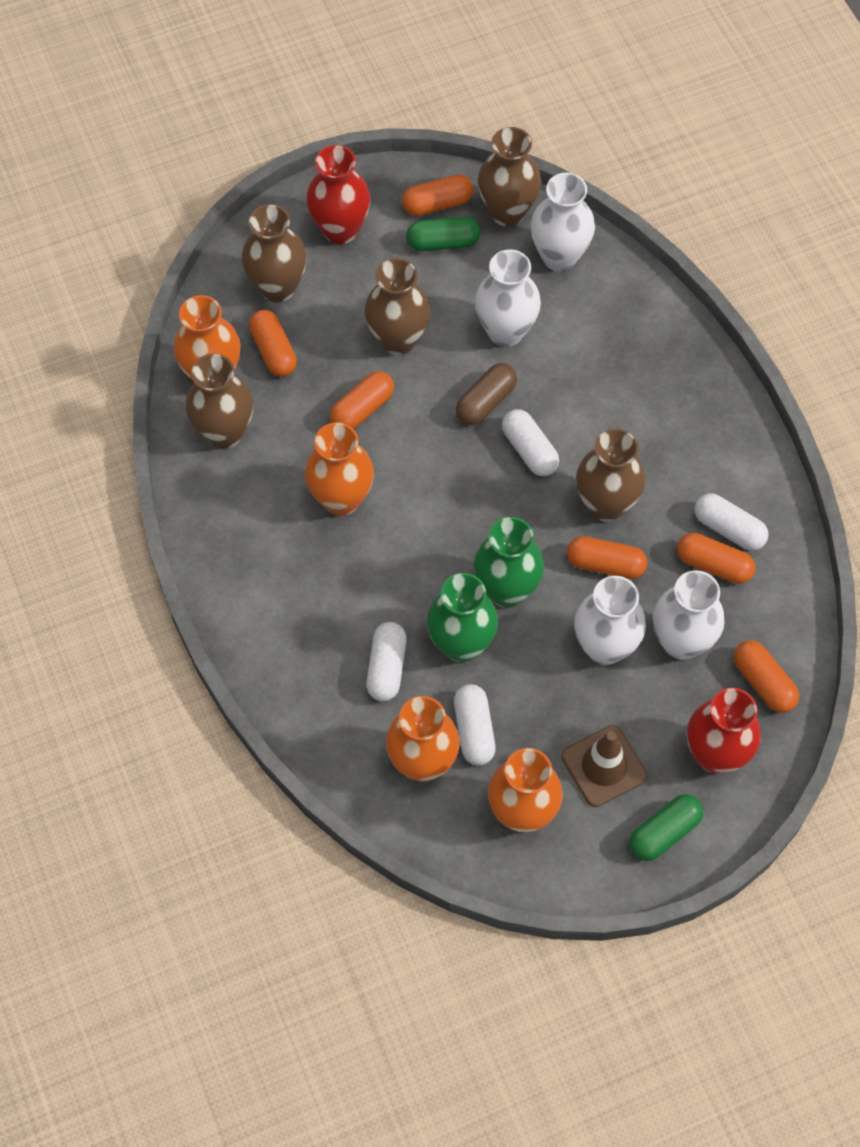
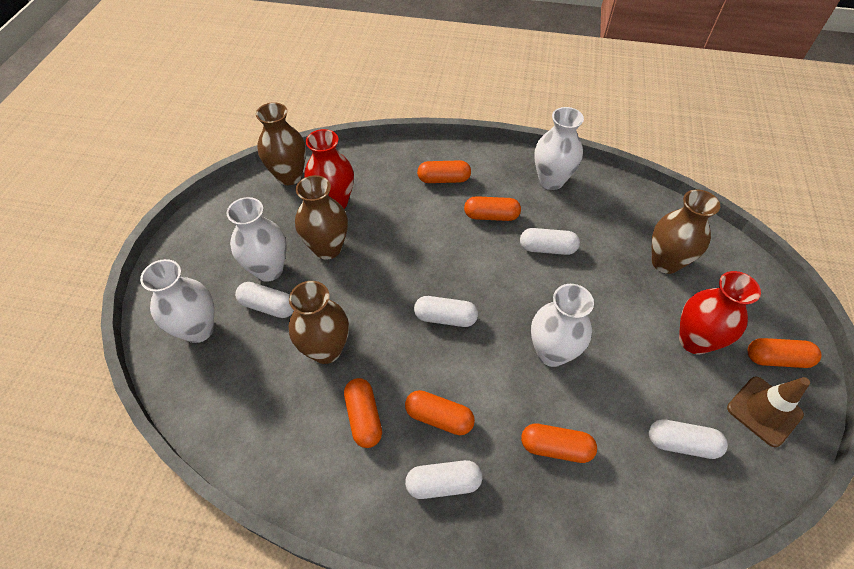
brown capsule: [456,363,517,425] = 1 -> none = 0
brown vase: [186,353,253,449] [242,204,307,303] [364,258,431,355] [478,127,541,227] [576,428,645,522] = 5 -> [256,102,306,185] [289,281,349,364] [295,175,348,260] [652,189,720,274] = 4
green capsule: [406,217,481,251] [629,794,703,861] = 2 -> none = 0
green vase: [427,573,498,662] [474,517,544,608] = 2 -> none = 0
orange vase: [174,295,241,381] [305,422,374,516] [386,696,460,782] [488,748,563,832] = 4 -> none = 0
white capsule: [366,622,407,701] [454,684,496,766] [502,409,559,476] [694,493,769,551] = 4 -> [235,282,294,318] [405,460,482,499] [414,296,478,327] [520,228,580,255] [649,419,728,459] = 5

